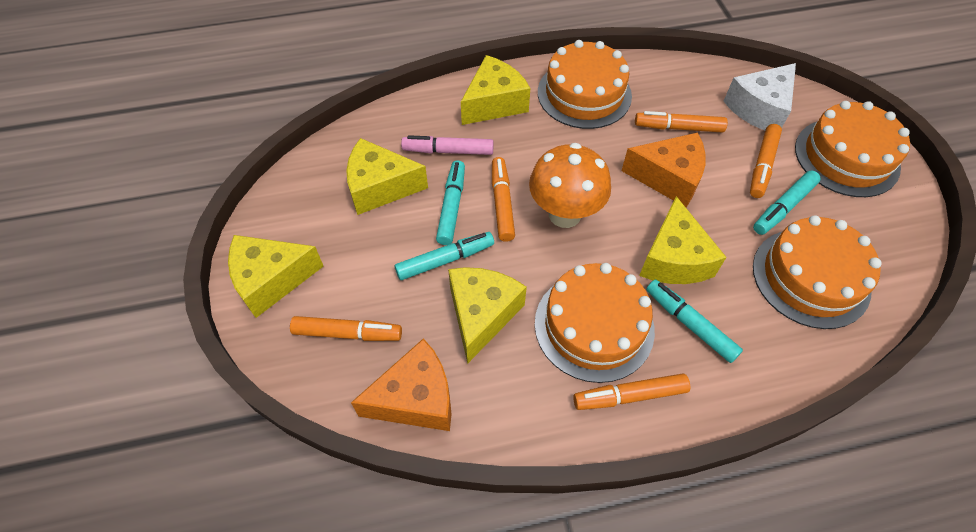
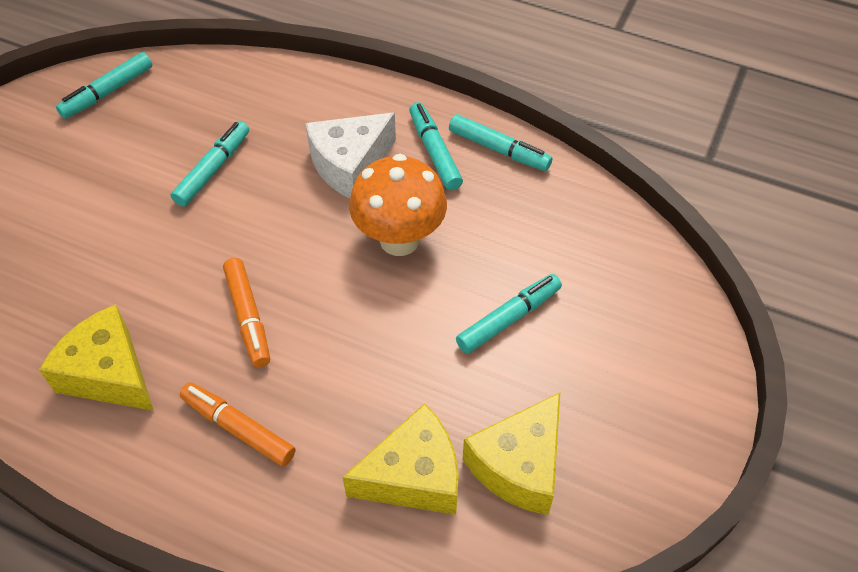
orange cake: [535,263,655,383] [538,40,632,129] [753,215,882,329] [795,101,910,197] = 4 -> none = 0
orange cheese: [351,338,452,431] [621,132,706,208] = 2 -> none = 0
orange marker: [290,316,402,341] [492,157,515,242] [573,373,690,410] [635,111,728,133] [750,124,782,198] = 5 -> [180,382,295,467] [223,258,270,367] = 2
pink marker: [401,135,494,155] = 1 -> none = 0
turquoise marker: [395,232,494,280] [436,160,465,245] [646,279,743,363] [753,171,821,235] = 4 -> [56,52,152,119] [171,121,249,207] [409,102,463,190] [449,114,552,171] [456,274,562,354] = 5
yellow cheese: [228,235,324,318] [346,138,428,215] [448,267,527,363] [461,55,530,125] [639,196,727,284] = 5 -> [39,304,154,411] [343,403,459,515] [462,392,560,515] = 3

